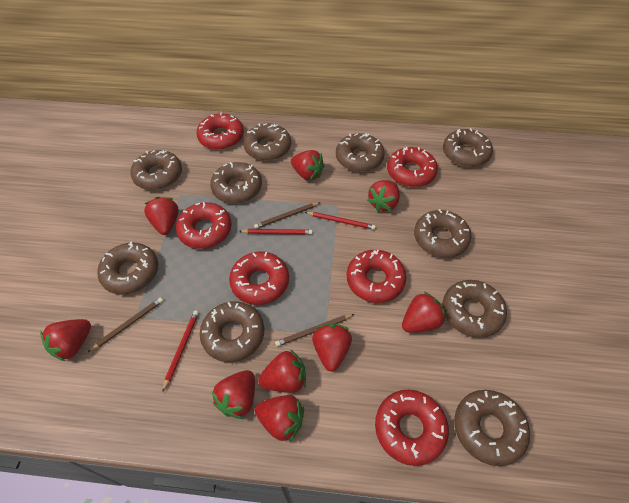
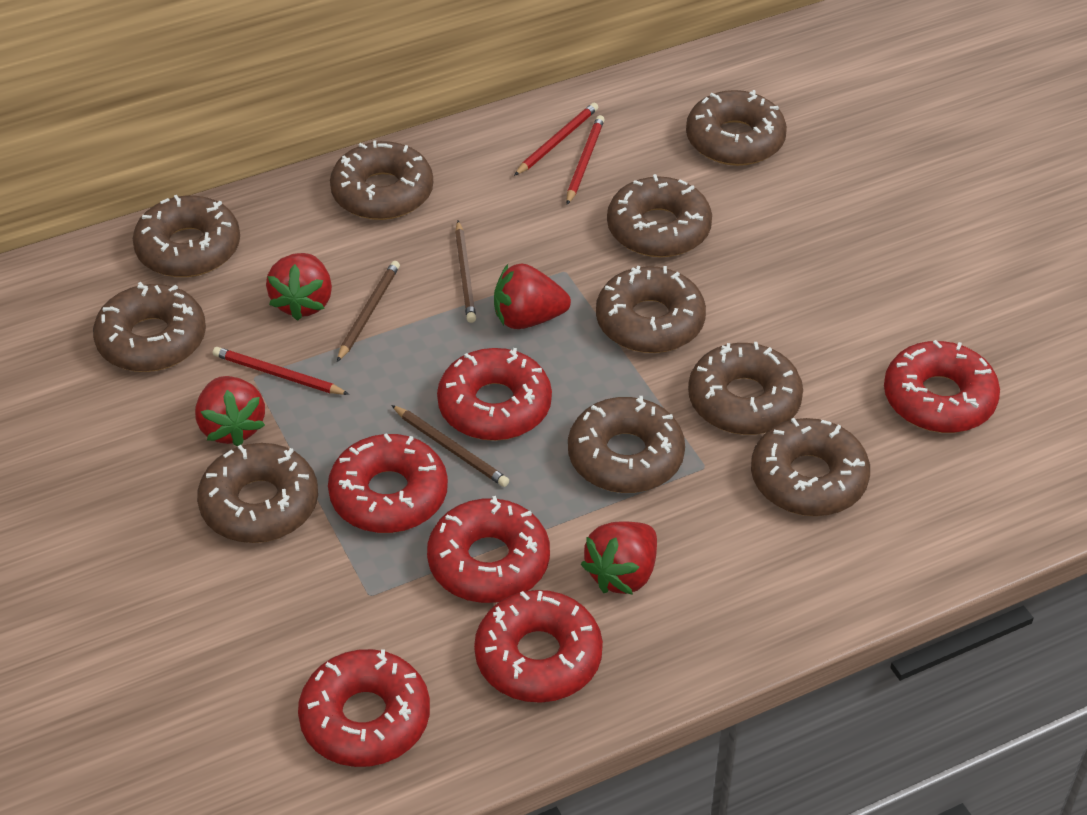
red strawberry: [40,319,91,361] [144,197,179,235] [212,370,255,419] [255,395,304,442] [258,349,306,393] [291,150,325,181] [312,323,352,372] [367,180,400,212] [402,292,445,333] = 9 -> [195,376,265,446] [266,253,332,321] [494,264,571,329] [581,521,657,595] = 4

